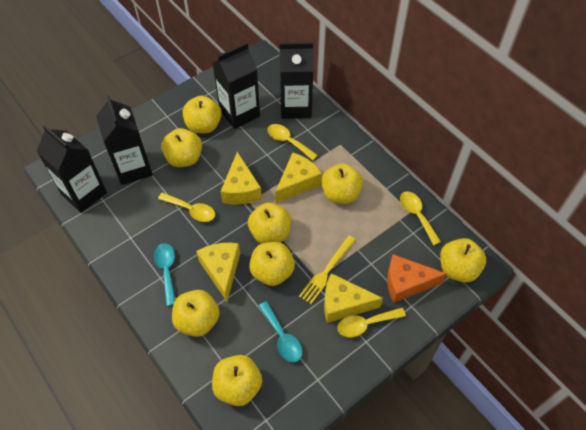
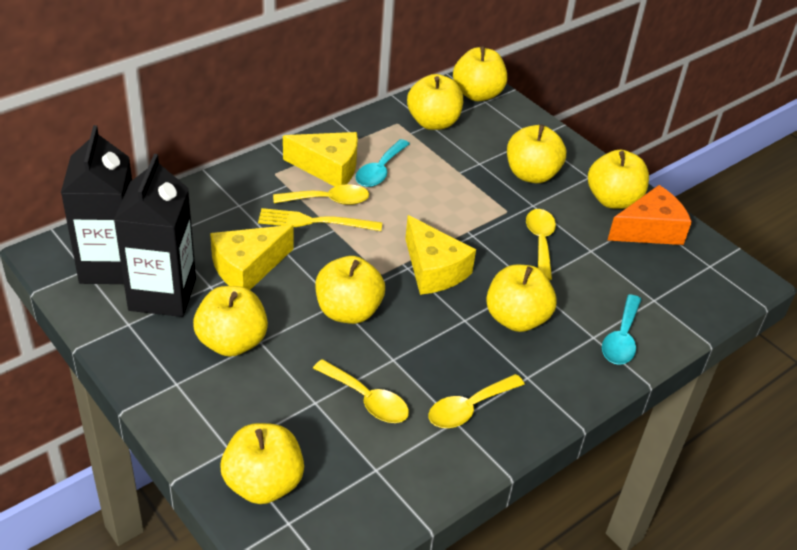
black carton: [37,125,107,213] [96,95,153,185] [213,43,260,129] [280,42,313,119] = 4 -> [61,125,132,284] [114,154,196,317] = 2
yellow cheese: [196,243,240,301] [220,152,262,205] [275,152,322,203] [324,273,383,323] = 4 -> [210,225,293,290] [283,132,358,186] [405,215,476,295] = 3

